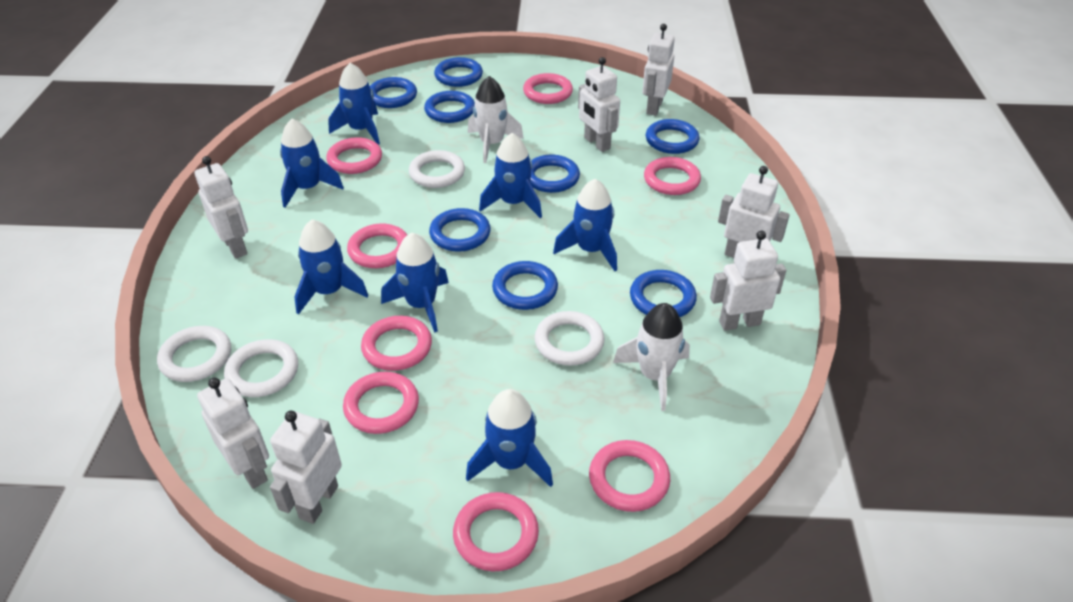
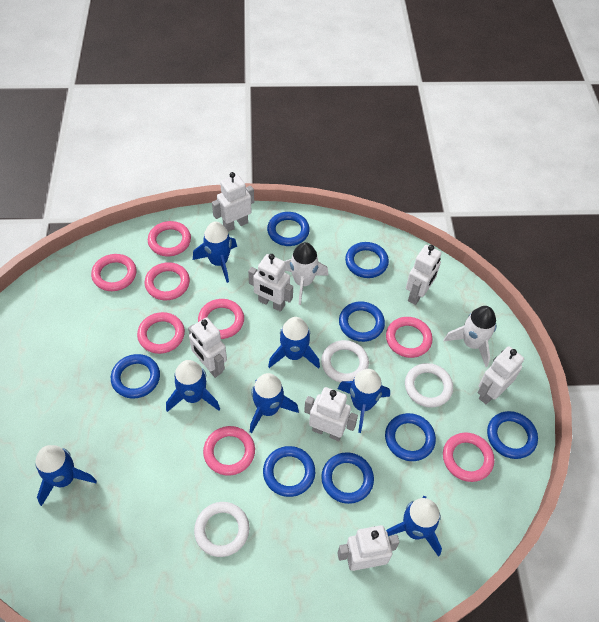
white ring: [157,326,231,382] [224,339,298,397] [409,150,465,188] [534,311,605,366] = 4 -> [194,502,249,557] [321,340,369,383] [405,363,453,408] = 3

